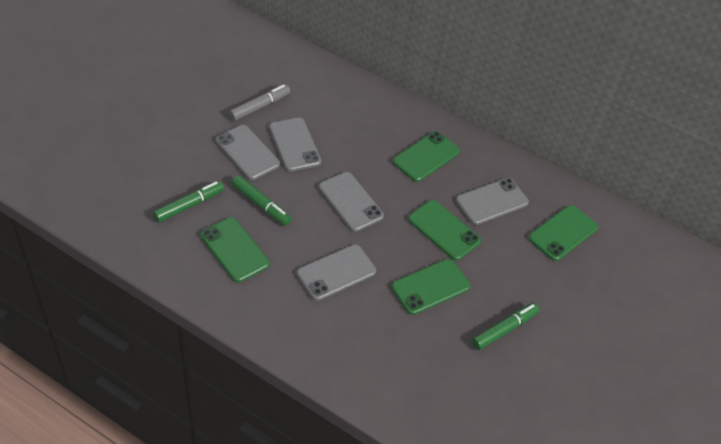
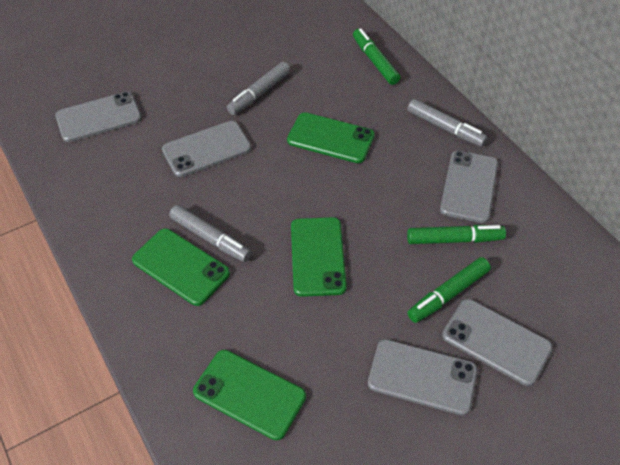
green phone: [200,217,270,282] [391,259,471,315] [393,131,460,182] [408,200,481,260] [528,205,598,261] = 5 -> [132,228,230,306] [193,350,306,440] [287,112,375,163] [291,217,347,297] = 4
grey marker: [229,84,290,121] = 1 -> [169,205,252,262] [227,62,290,115] [407,99,488,147] = 3

